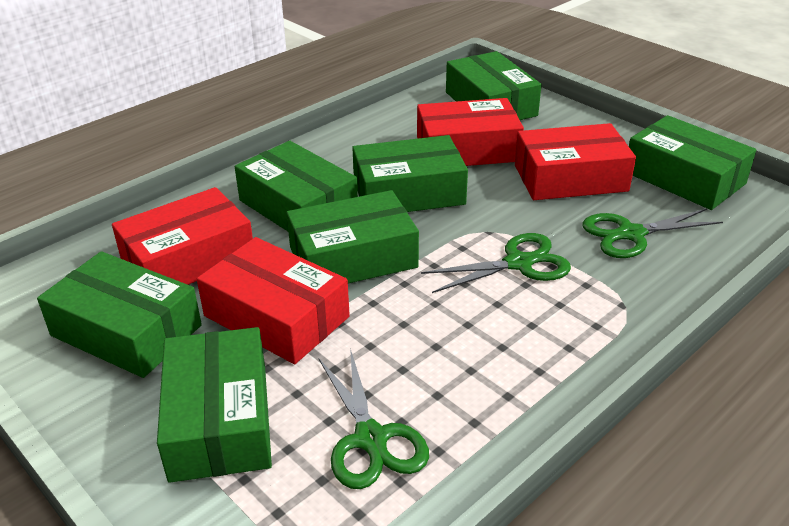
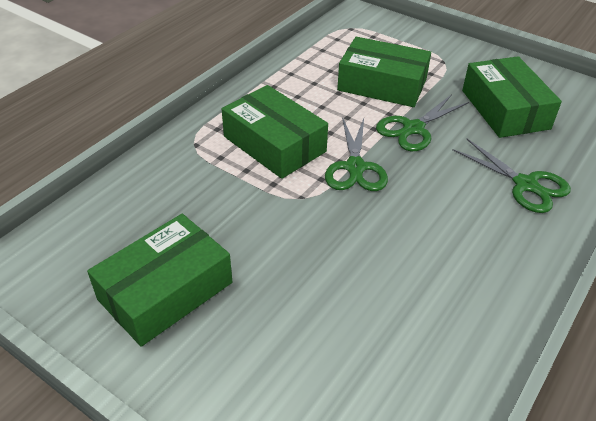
green box: [37,251,202,378] [157,327,272,483] [235,141,358,231] [286,190,419,283] [352,135,468,212] [446,51,542,120] [629,115,756,210] = 7 -> [87,214,232,347] [222,85,328,179] [337,37,431,107] [462,56,562,138] = 4
red box: [112,187,253,285] [197,237,350,364] [417,98,524,166] [515,123,636,200] = 4 -> none = 0

